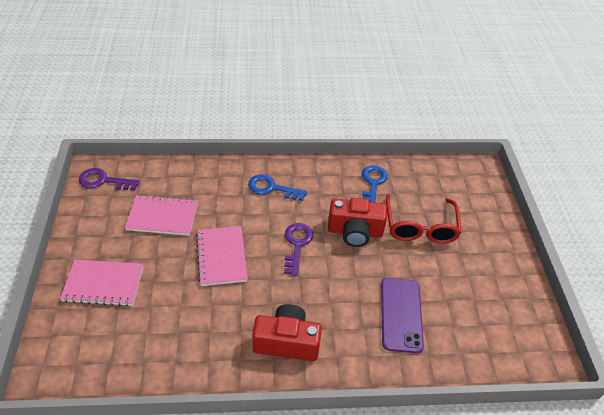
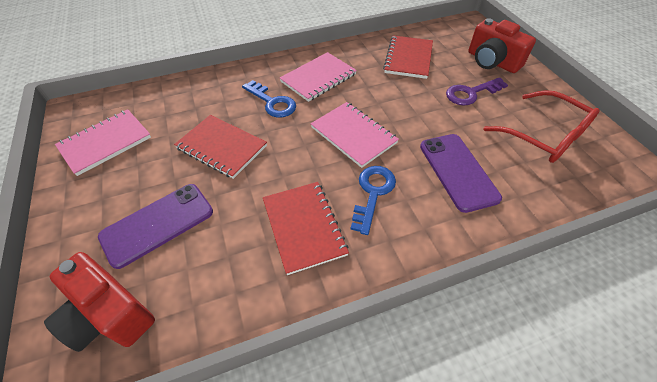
purple key: [79,168,140,191] [284,223,313,276] = 2 -> [446,77,508,105] = 1
purple phone: [381,278,424,353] = 1 -> [98,184,213,269] [420,134,502,213] = 2
red notebook: none = 0 -> [174,115,267,179] [263,182,349,275] [383,35,433,79] = 3

